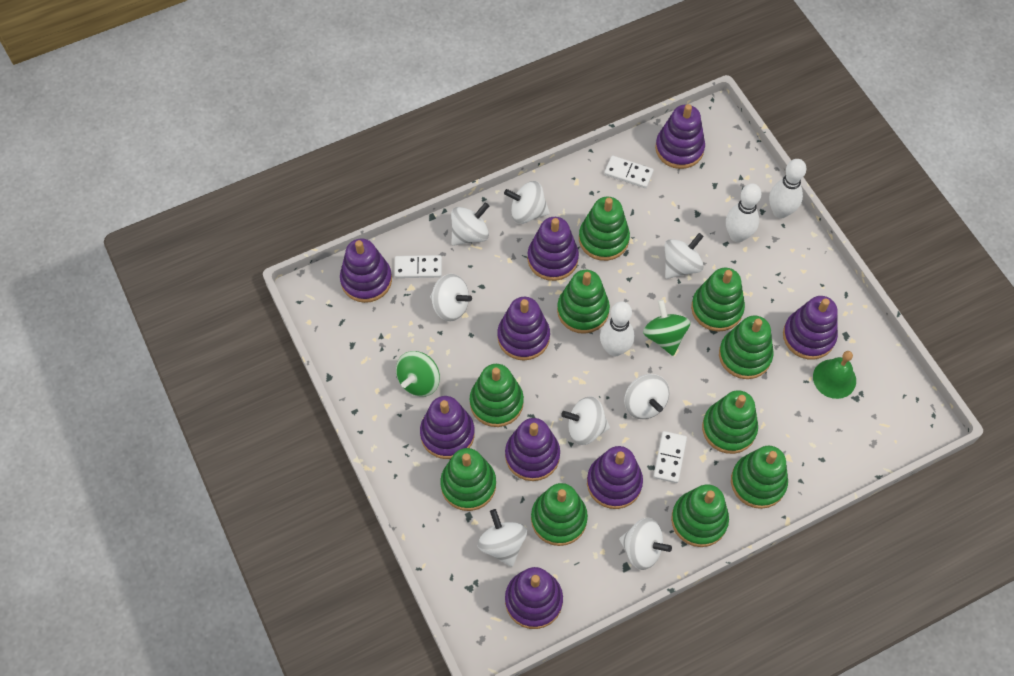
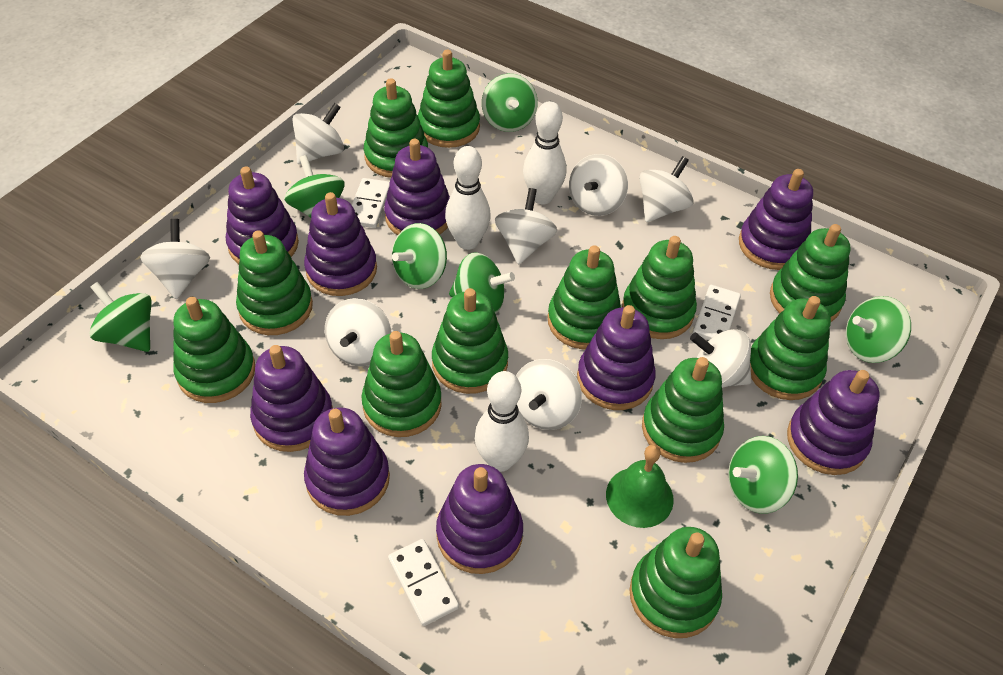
green spinning top: [396,351,440,397] [643,300,690,356] = 2 -> [89,282,152,352] [284,155,345,218] [392,223,447,289] [449,253,515,314] [482,74,538,132] [728,436,798,514] [846,296,911,363] = 7
green stacking toy: [440,448,496,511] [470,364,524,427] [531,483,588,546] [557,270,610,334] [579,197,630,261] [671,484,729,547] [691,267,745,332] [702,390,758,454] [719,315,773,379] [731,446,788,509] = 10 -> [173,297,255,403] [236,230,313,335] [361,331,442,437] [364,78,428,178] [418,50,480,148] [432,288,508,394] [548,245,621,349] [622,236,697,339] [629,527,722,638] [642,357,724,463] [750,296,831,400] [770,224,850,322] = 12

